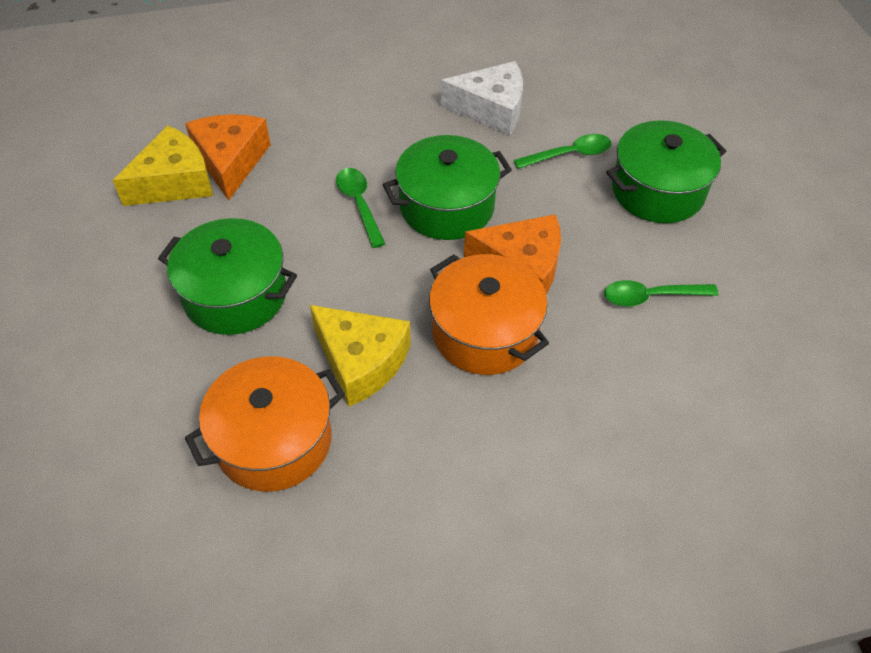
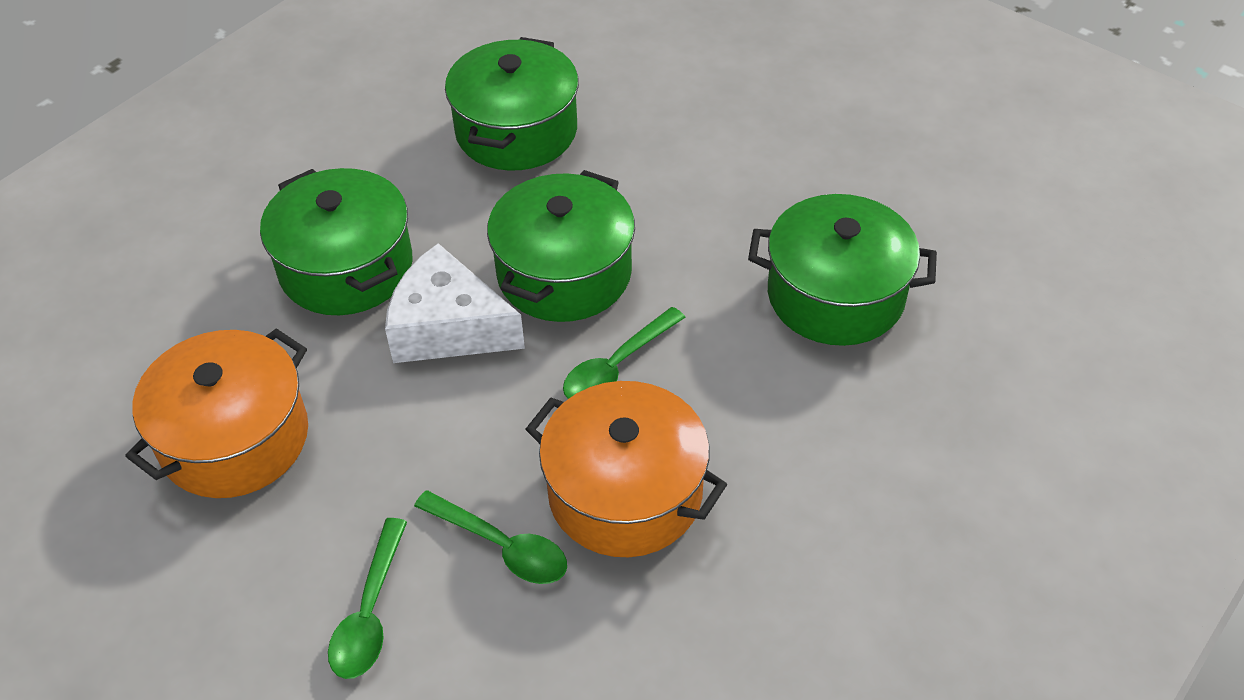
green pot: [158,218,297,335] [383,135,512,240] [606,120,726,223] = 3 -> [260,168,413,315] [445,37,579,171] [487,170,635,322] [748,194,937,346] = 4
orange cheese: [185,114,271,200] [464,214,561,294] = 2 -> none = 0
yellow cheese: [113,125,213,206] [310,305,411,407] = 2 -> none = 0

